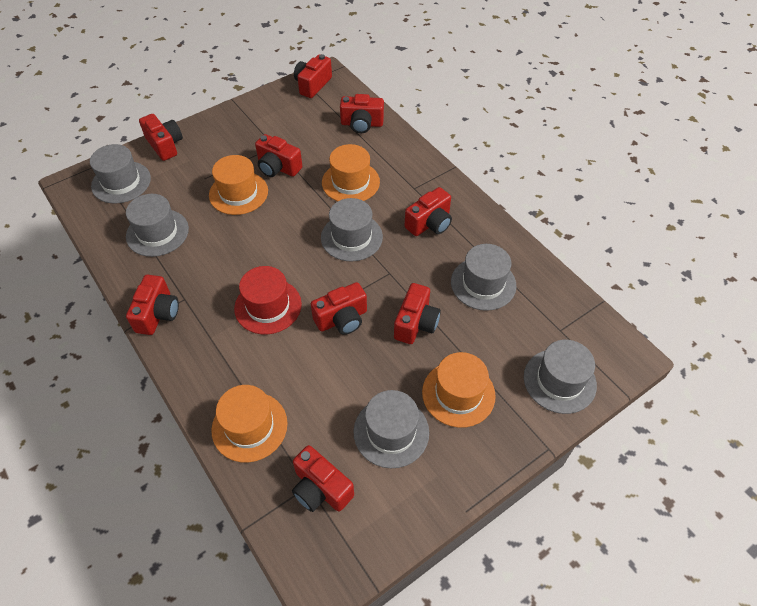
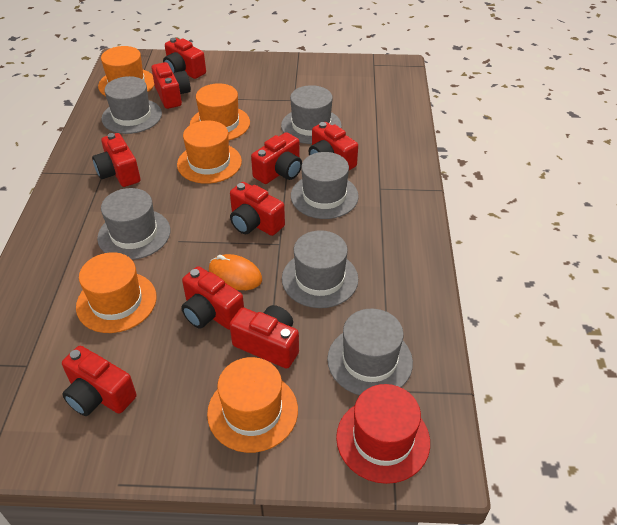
orange hat: [209,155,268,215] [211,385,288,463] [322,144,380,201] [422,352,496,428] = 4 -> [76,252,157,333] [98,46,154,96] [177,121,242,184] [190,83,250,140] [207,357,298,453] = 5
orange mouse: none = 0 -> [209,254,262,290] = 1

